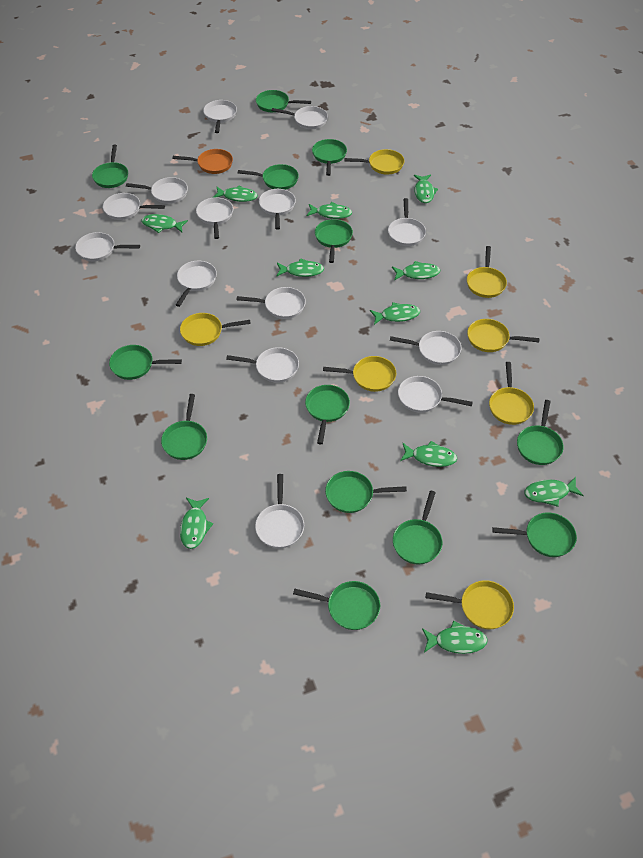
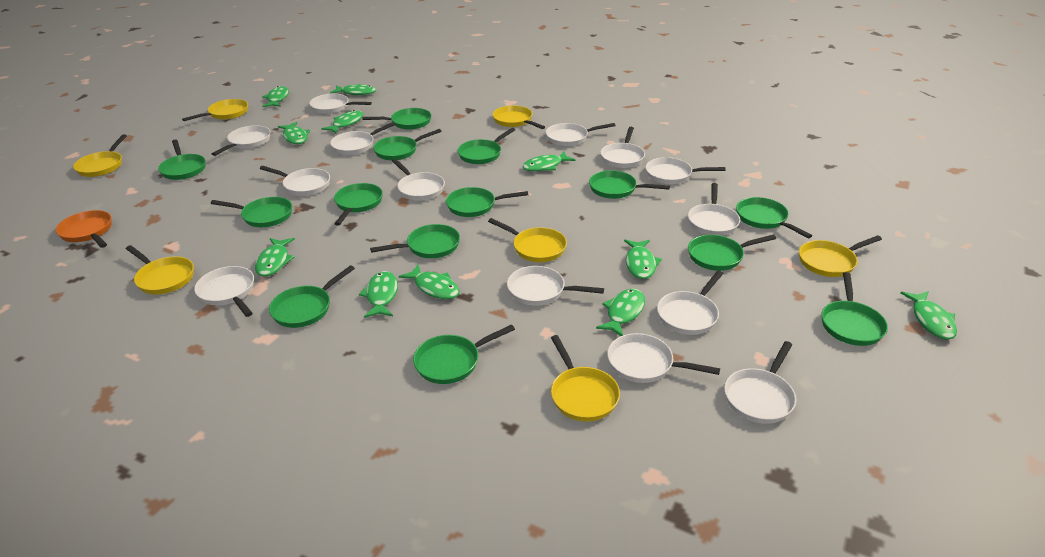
green pan: [92,145,128,188] [109,345,182,380] [161,394,207,460] [238,164,299,190] [256,90,311,112] [293,581,380,630] [305,385,350,444] [312,139,347,176] [315,219,353,263] [325,471,407,513] [393,491,442,565] [492,512,577,557] [517,400,564,465] = 13 -> [158,140,206,180] [211,197,292,227] [269,265,355,328] [334,183,383,226] [362,108,431,130] [370,224,460,258] [373,129,441,161] [413,324,515,384] [446,187,528,217] [457,128,515,164] [589,170,670,199] [688,235,776,271] [736,197,812,238] [821,272,888,346] = 14

